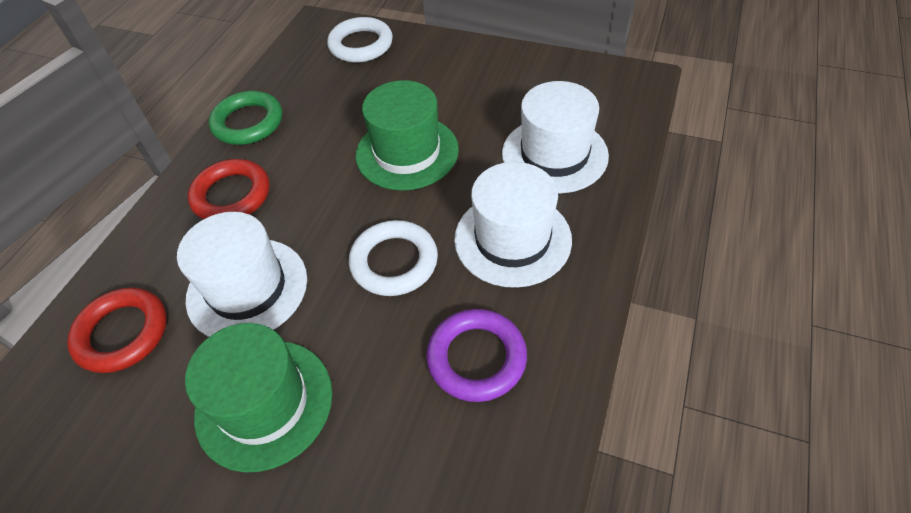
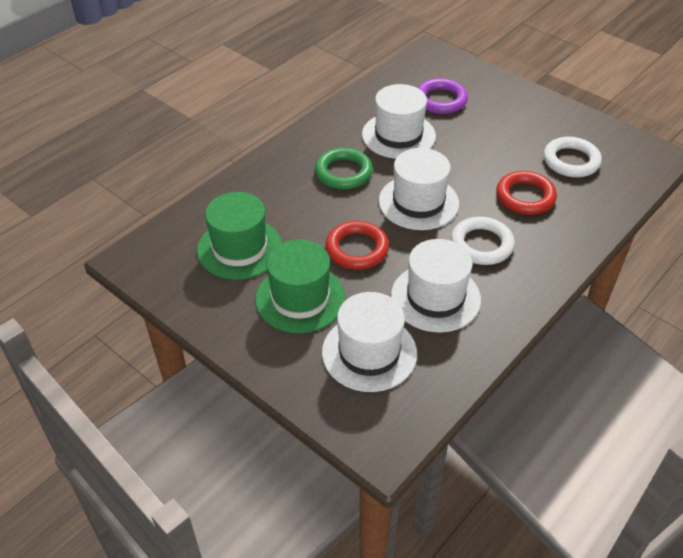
white hat: [177,212,307,337] [454,162,572,288] [502,81,609,193] = 3 -> [322,292,417,392] [362,84,436,159] [379,148,459,230] [391,239,481,333] = 4

